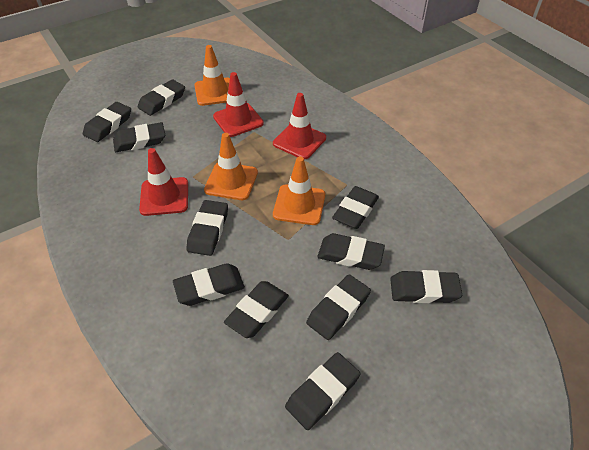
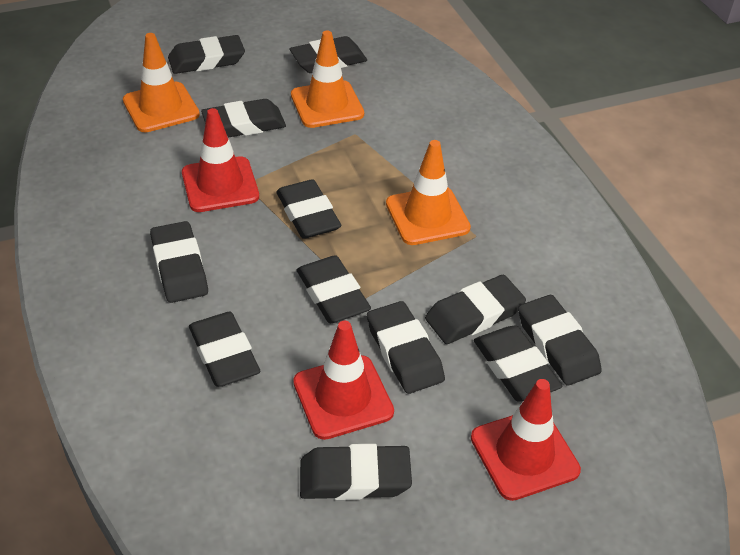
black eraser: [83,102,131,142] [113,122,165,152] [138,79,185,116] [173,263,245,306] [186,200,228,256] [224,281,289,338] [285,352,360,430] [306,274,371,340] [318,233,385,270] [332,186,379,229] [390,270,462,303] = 11 -> [150,221,208,303] [168,35,245,74] [189,312,260,387] [201,99,286,138] [276,179,341,239] [289,36,367,73] [297,255,371,323] [300,444,412,500] [367,301,445,394] [425,275,526,344] [474,326,562,402] [518,295,602,386] = 12

